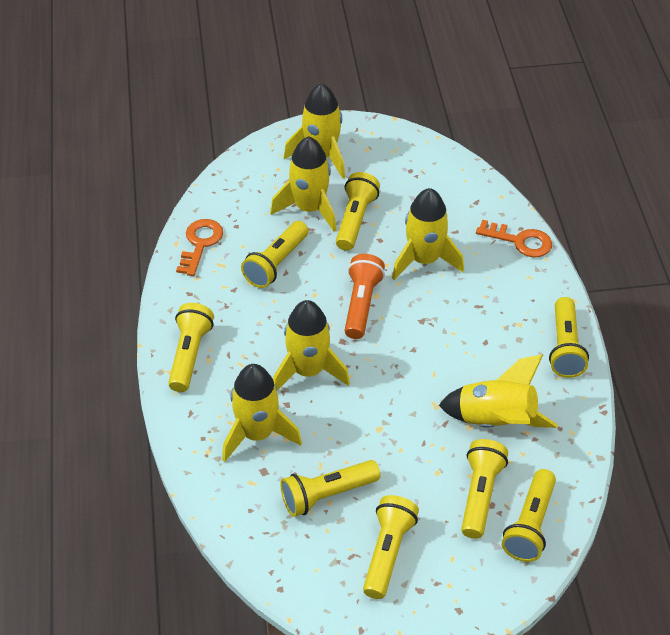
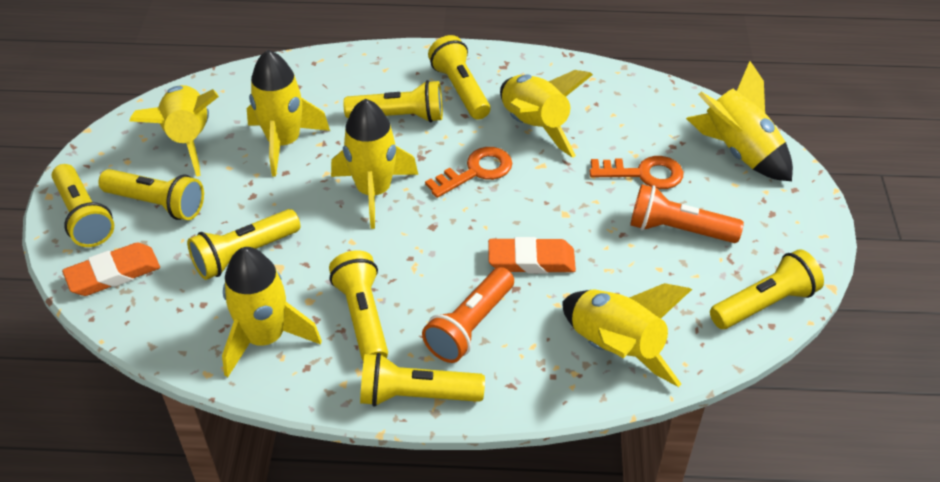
orange eraser: none = 0 -> [62,242,160,296] [488,237,576,274] = 2
orange flashlight: [344,254,385,339] = 1 -> [422,267,514,363] [630,184,744,243] = 2
yellow rocket: [222,364,302,462] [270,136,336,232] [273,300,350,391] [284,83,345,179] [392,188,464,280] [439,354,558,428] = 6 -> [130,85,219,177] [222,247,322,377] [247,50,330,177] [331,99,418,229] [500,70,593,158] [563,283,692,387] [686,61,793,181] = 7

